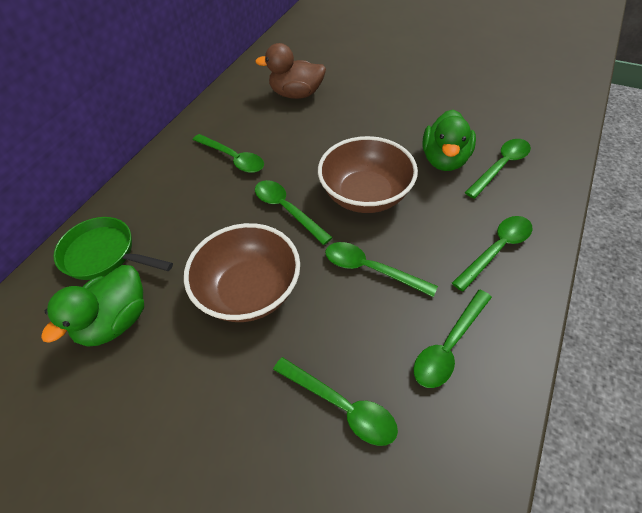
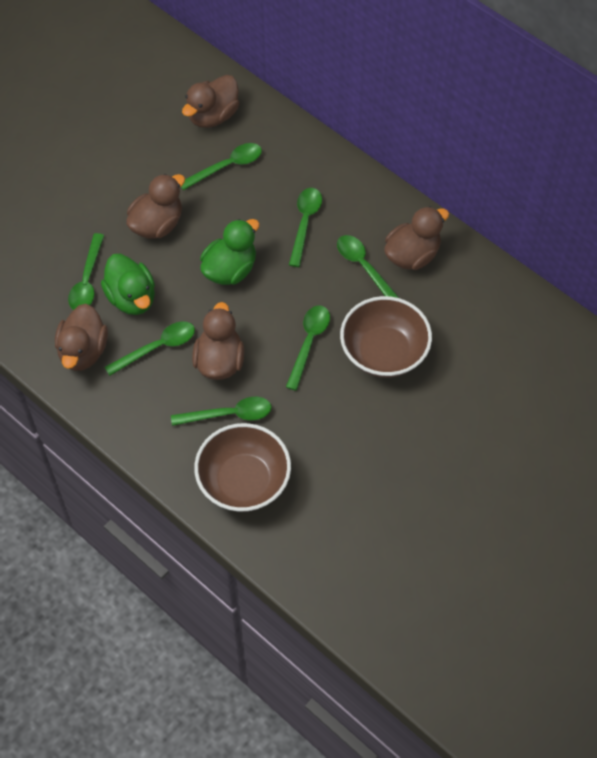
brown duck: [255,43,326,99] = 1 -> [55,304,108,371] [126,174,185,239] [182,75,239,128] [192,302,244,380] [384,206,449,270] = 5
green pan: [53,217,173,280] = 1 -> none = 0

